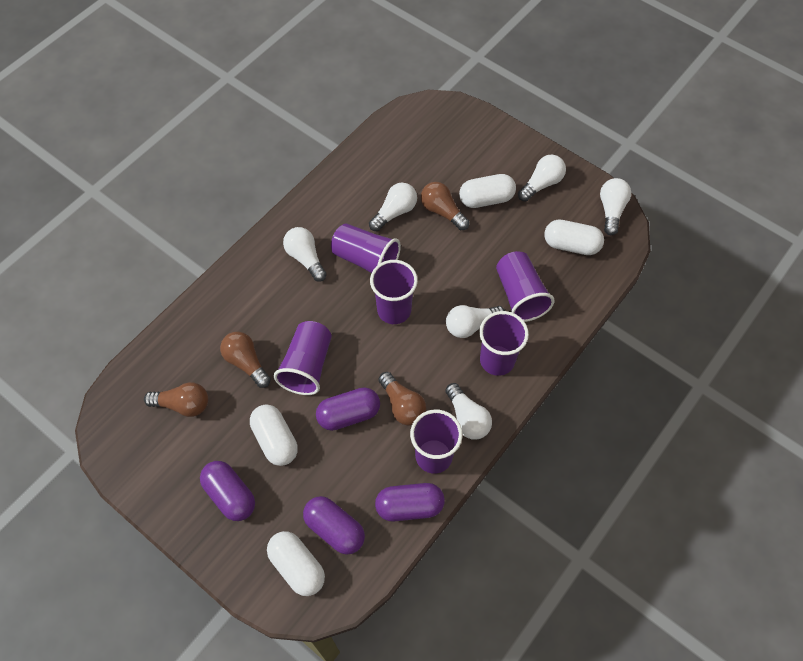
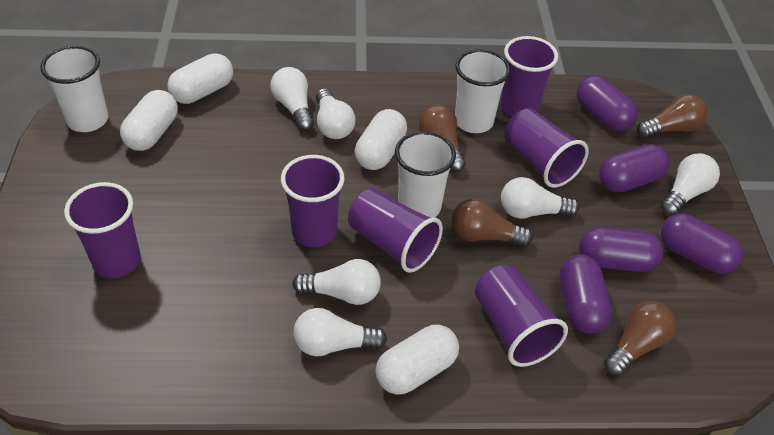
purple capsule: [200,461,255,521] [303,496,365,555] [316,387,380,431] [375,483,445,522] = 4 -> [559,254,612,334] [577,76,638,131] [579,227,664,272] [599,144,670,192] [661,214,743,274] = 5
white cup: none = 0 -> [41,46,108,132] [395,131,456,218] [455,49,511,133] = 3

